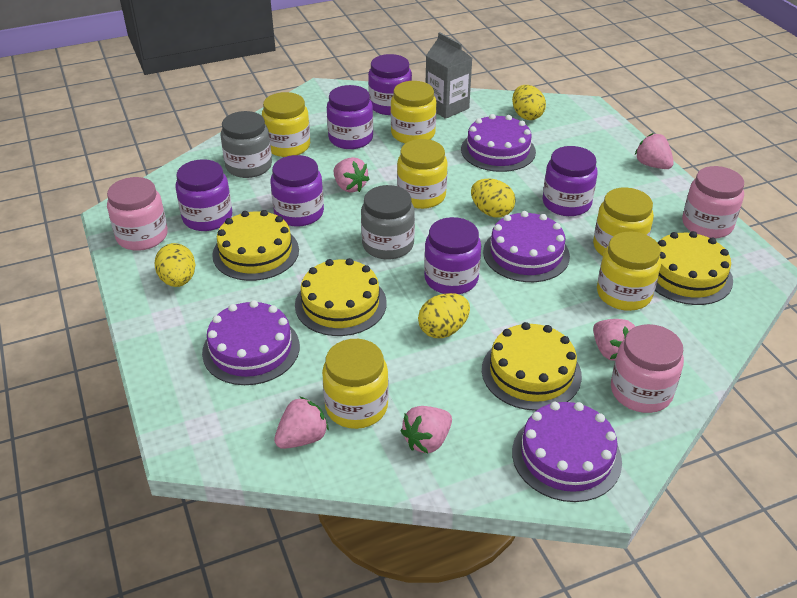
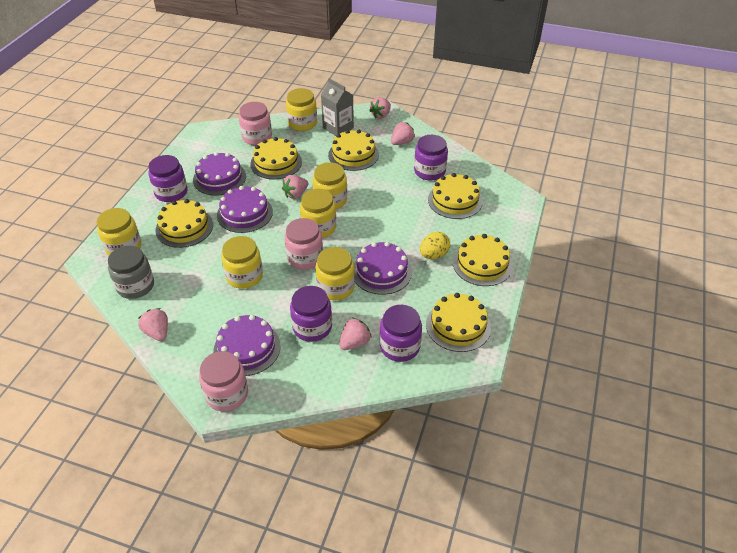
grey jar: [221,111,272,178] [361,185,415,260] = 2 -> [108,246,154,299] = 1
purple jar: [176,159,232,231] [270,155,324,227] [327,85,373,149] [368,54,412,115] [424,217,481,294] [543,146,598,216] = 6 -> [148,155,187,202] [290,286,332,342] [380,305,422,362] [414,135,448,180] = 4
yellow cake: [212,210,299,281] [295,258,387,336] [482,322,582,411] [655,231,733,305] = 4 -> [155,199,213,248] [250,137,302,179] [328,130,379,171] [426,293,491,352] [428,173,483,219] [453,234,513,286] = 6
yellow egg: [154,243,195,287] [418,293,470,338] [471,179,516,218] [512,85,546,120] = 4 -> [420,232,450,259] = 1

